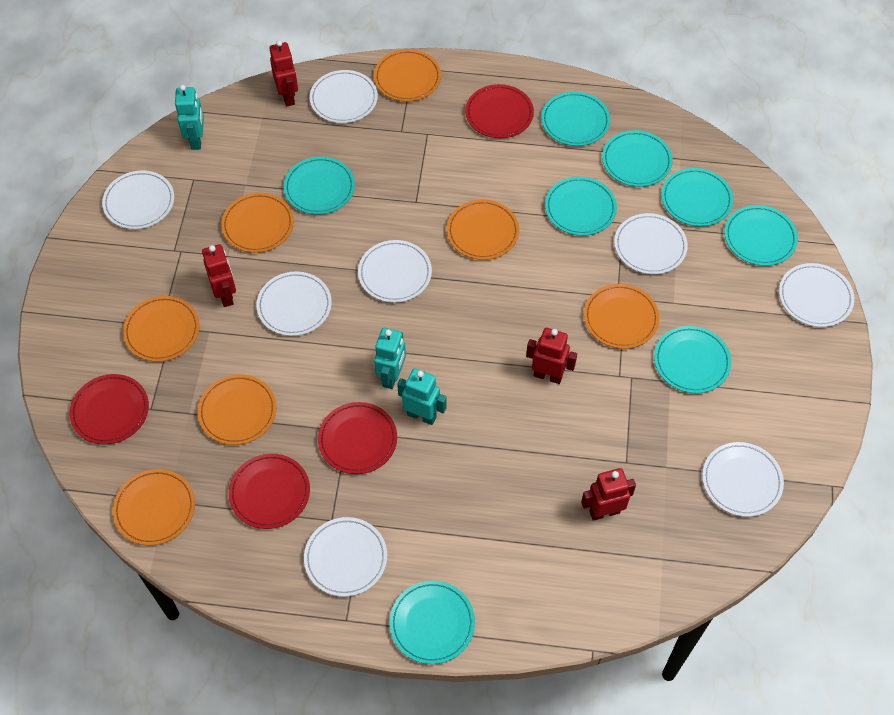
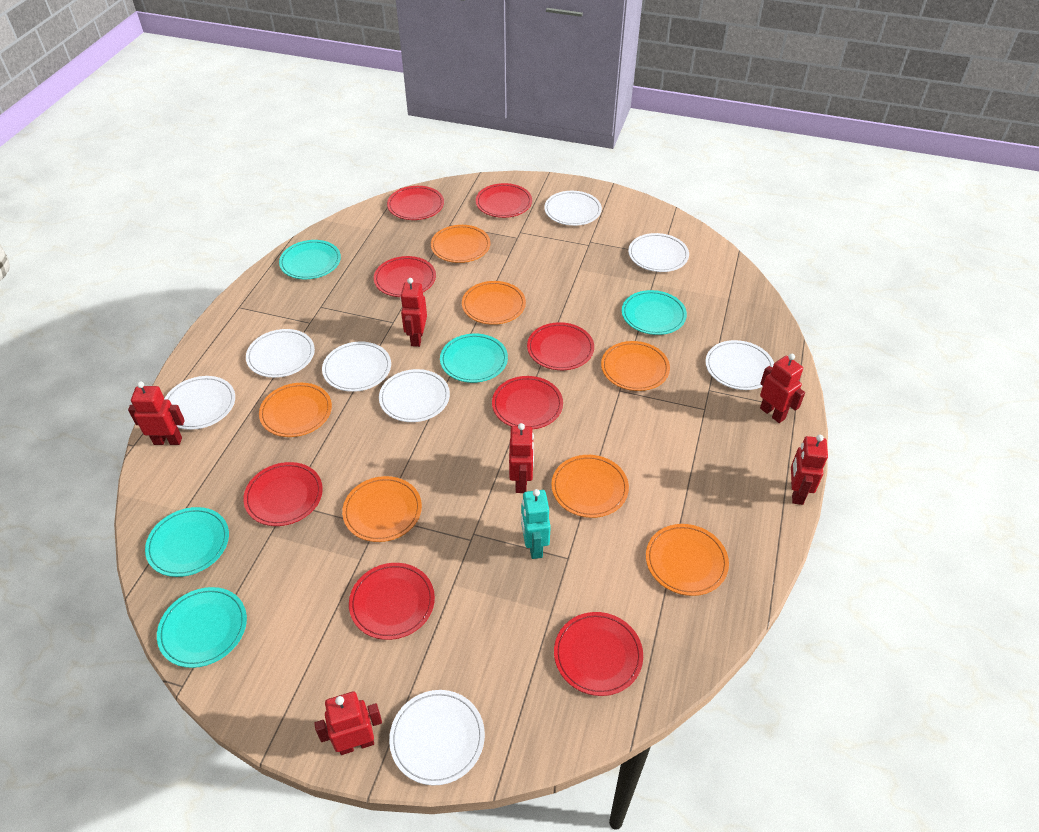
red plate: [70,374,149,445] [229,454,310,529] [318,402,397,474] [465,84,534,138] = 4 -> [243,462,323,526] [349,563,435,640] [374,256,436,297] [387,186,444,220] [475,183,532,218] [492,376,563,430] [527,322,594,370] [554,612,643,696] = 8
red robot: [202,244,236,307] [270,40,298,107] [526,328,577,384] [581,468,636,521] = 4 -> [128,381,185,445] [314,692,382,755] [400,278,427,347] [509,423,534,493] [760,354,805,423] [791,435,828,505] = 6
turquoise plate: [284,157,355,215] [389,581,475,664] [541,92,610,146] [545,177,617,236] [602,130,673,187] [654,326,731,393] [661,168,733,227] [724,205,798,266] = 8 -> [145,507,229,577] [157,587,247,668] [279,240,341,279] [440,334,508,383] [622,290,687,335] = 5
turquoise robot: [175,85,204,150] [374,328,406,389] [397,368,447,425] = 3 -> [521,489,551,559] = 1

